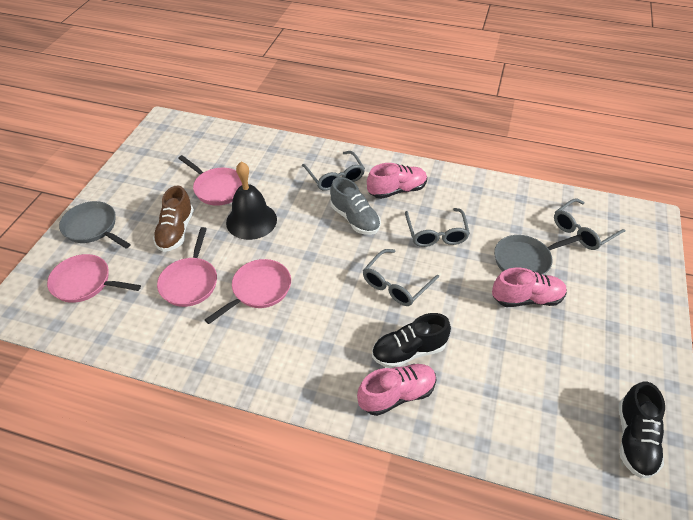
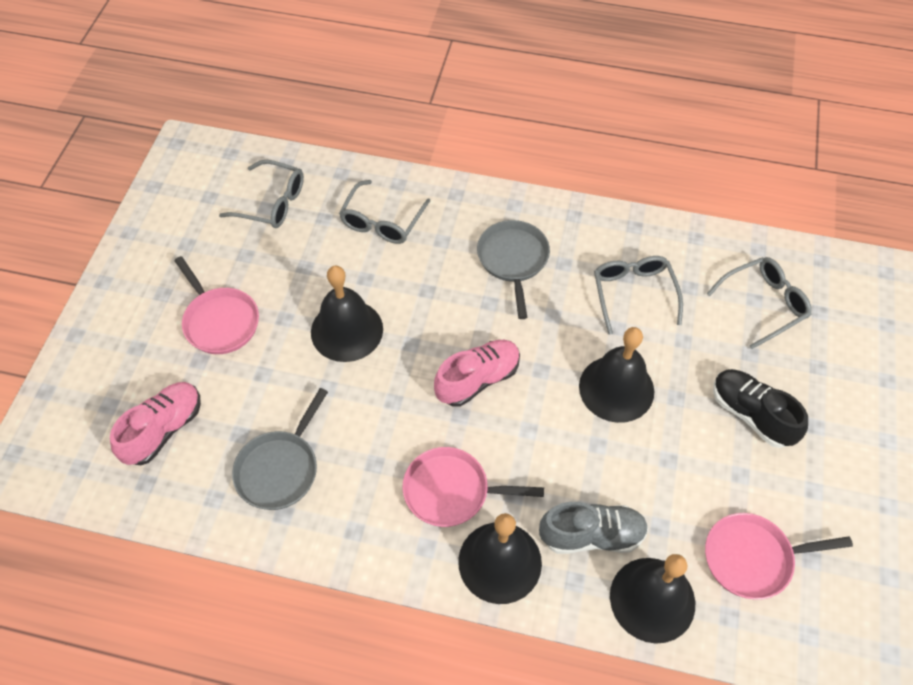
black bell: [226,162,277,240] = 1 -> [311,266,383,362] [458,513,542,604] [579,327,654,423] [610,554,695,644] = 4
black shoe: [372,313,451,368] [619,381,665,478] = 2 -> [713,369,808,448] = 1
brown shoe: [153,186,194,252] = 1 -> none = 0
pink pan: [47,254,141,303] [157,227,217,307] [178,155,242,206] [205,259,291,324] = 4 -> [174,256,259,354] [403,447,544,527] [705,513,853,600] = 3
pink shoe: [357,364,436,416] [367,163,427,199] [492,268,567,307] = 3 -> [110,382,201,465] [434,340,520,407] = 2

